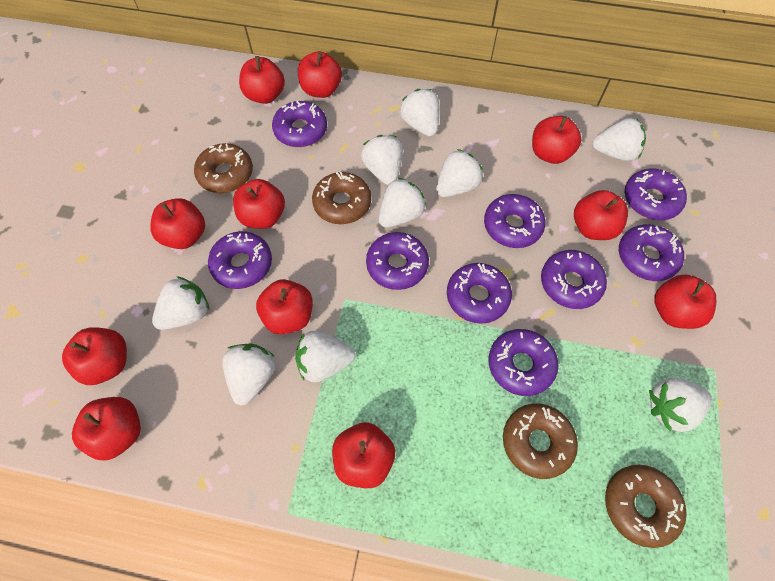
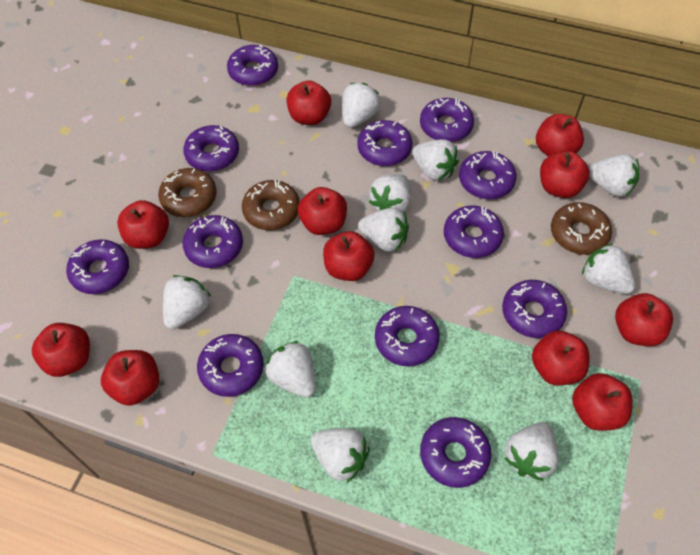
brown donut: [194,143,253,193] [312,172,371,224] [503,404,578,479] [605,465,687,548] = 4 -> [158,168,217,217] [242,180,300,230] [551,202,612,255] = 3
purple donut: [208,231,272,289] [272,101,327,147] [366,232,429,290] [447,263,512,324] [484,194,545,248] [488,329,559,396] [541,250,607,309] [619,224,684,281] [625,168,687,220] = 9 -> [66,239,129,294] [183,125,239,172] [183,215,243,268] [197,334,264,397] [227,45,278,86] [357,120,413,166] [375,306,440,366] [420,98,474,142] [420,417,491,488] [444,205,504,258] [459,151,517,199] [502,280,567,338] = 12
white strawberry: [152,276,209,330] [222,344,276,405] [295,331,356,382] [361,135,403,185] [379,177,426,228] [400,89,439,137] [436,149,483,197] [592,118,646,161] [649,377,712,432] = 9 -> [163,275,211,329] [265,341,316,398] [311,428,370,482] [342,83,380,128] [358,208,409,252] [369,174,411,212] [412,139,459,181] [504,422,558,481] [582,243,635,294] [588,154,639,197] = 10

